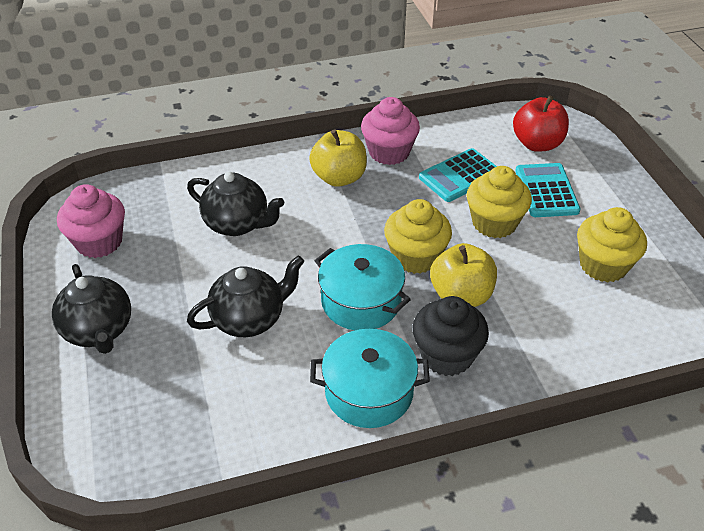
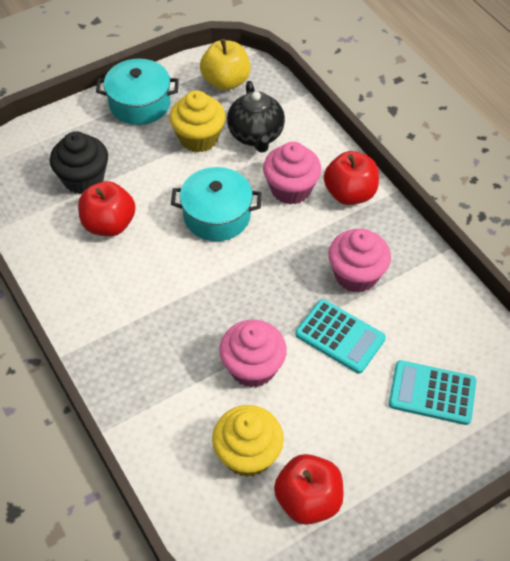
black teapot: [52,264,131,354] [187,172,284,236] [187,256,304,337] = 3 -> [227,81,285,153] = 1
pink cupcake: [57,184,125,258] [361,97,420,165] = 2 -> [219,320,287,387] [263,142,321,204] [328,229,391,293] = 3
red apple: [513,95,569,152] = 1 -> [78,181,135,236] [274,454,343,525] [324,151,379,205] = 3
yellow apple: [309,129,367,187] [430,243,497,307] = 2 -> [200,39,250,90] = 1
yellow cupcake: [384,199,452,274] [467,166,532,238] [577,207,647,282] = 3 -> [169,90,226,152] [212,405,284,477] = 2

